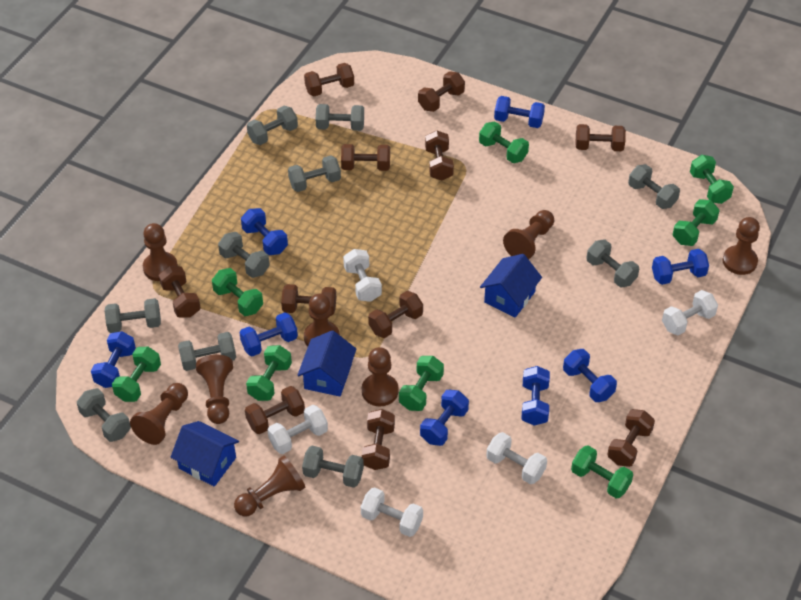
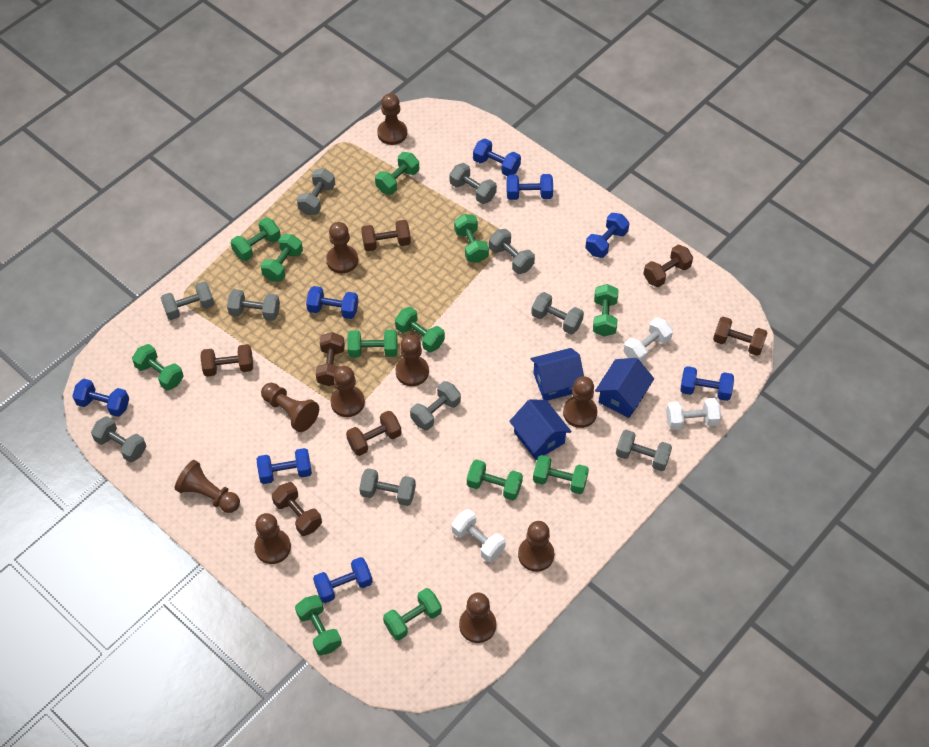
brown dumbbell: [159,266,200,318] [245,386,305,434] [281,284,336,316] [304,63,354,97] [341,144,390,171] [362,409,395,470] [368,291,423,338] [418,71,465,112] [425,130,454,180] [575,124,626,151] [607,409,655,467] = 11 -> [201,344,253,377] [272,482,322,536] [316,332,345,386] [346,411,402,456] [361,220,411,251] [643,245,693,287] [713,317,767,356] = 7
brown pawn: [130,383,188,445] [143,223,178,281] [196,355,233,424] [234,456,305,517] [304,294,340,347] [362,347,398,406] [503,210,554,259] [723,217,760,275] = 8 -> [175,460,240,513] [254,513,291,564] [261,383,319,432] [326,222,358,273] [331,366,365,417] [377,93,407,145] [395,335,429,386] [459,593,496,643] [518,521,554,572] [563,376,597,428] = 10
green dumbbell: [112,347,161,402] [212,268,263,316] [246,345,292,401] [399,356,444,411] [479,121,529,163] [571,445,633,499] [673,199,720,246] [690,155,734,204] = 8 -> [132,344,184,391] [230,218,281,261] [261,234,303,282] [295,595,342,656] [347,330,398,358] [375,152,419,195] [383,588,442,640] [395,307,445,352] [454,214,489,263] [467,459,523,500] [533,455,589,494] [593,284,618,336] = 12
white dumbbell: [268,405,328,454] [343,249,382,302] [361,487,423,537] [486,432,547,484] [662,290,718,336] = 5 -> [452,509,506,562] [624,318,673,363] [666,398,722,430] = 3

